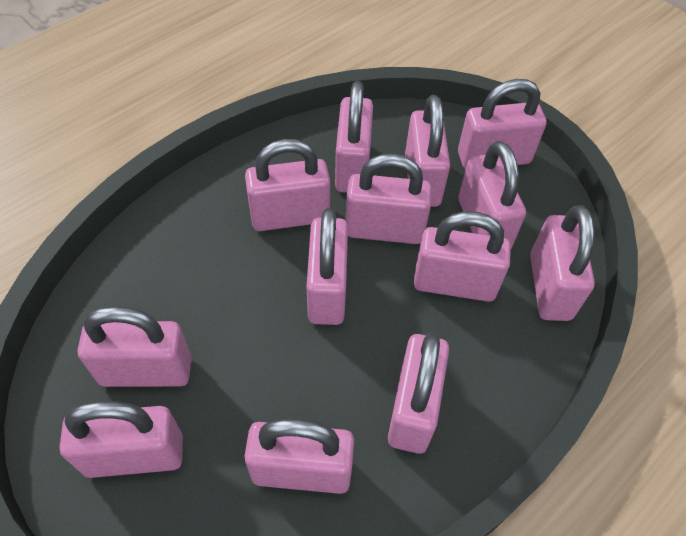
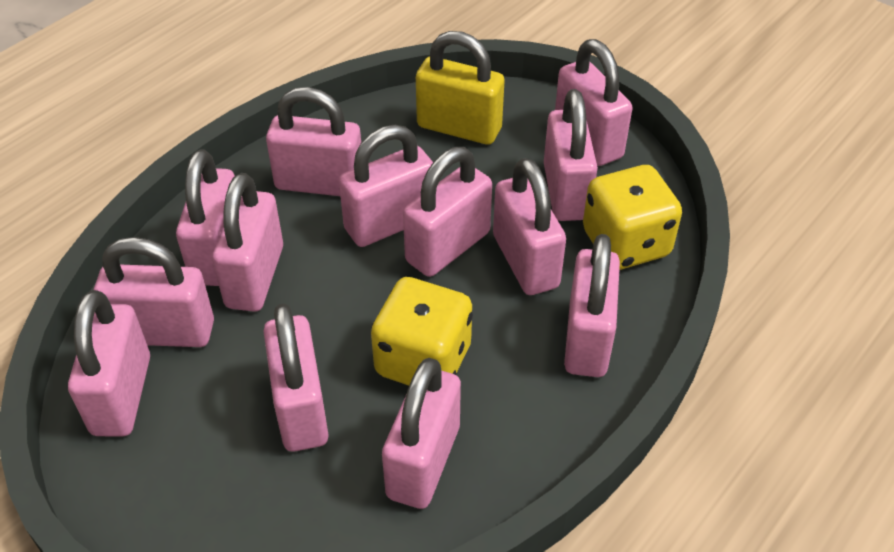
yellow dice: none = 0 -> [371,277,473,386] [583,165,682,270] = 2
yellow padlock: none = 0 -> [416,31,505,145] = 1

